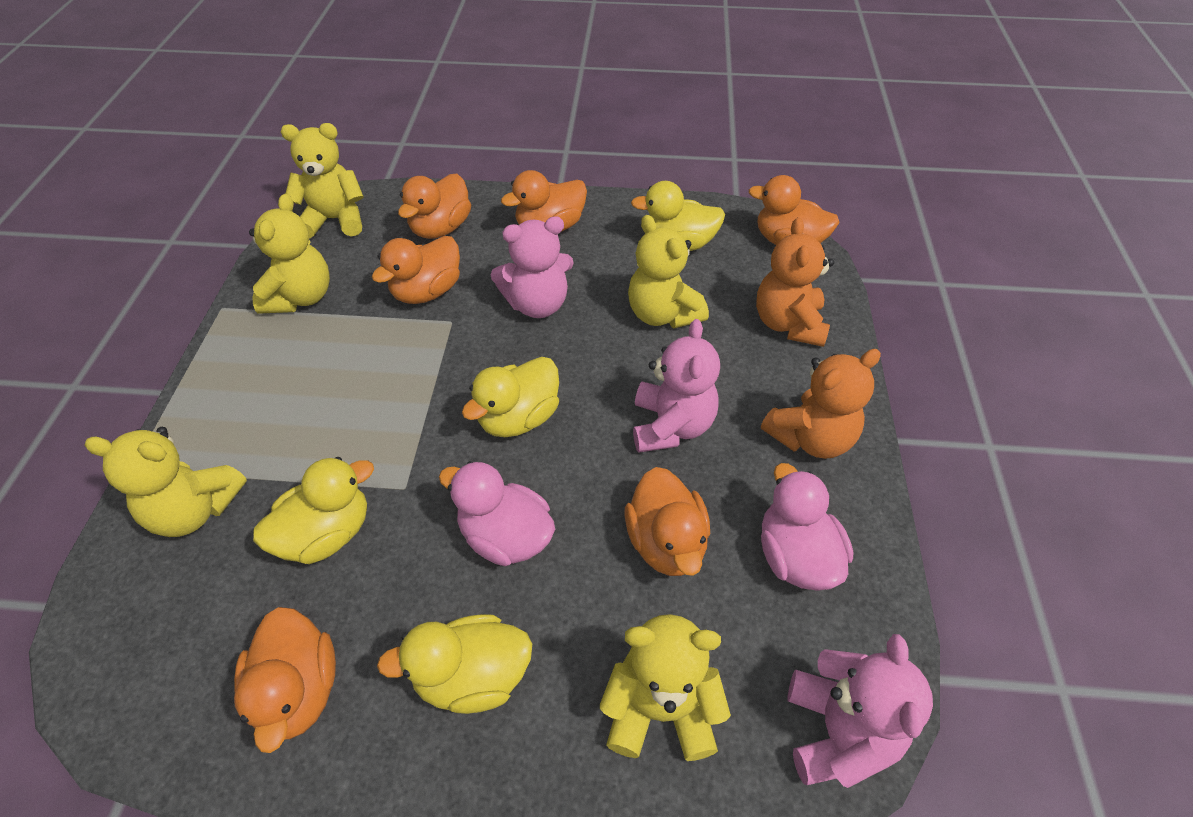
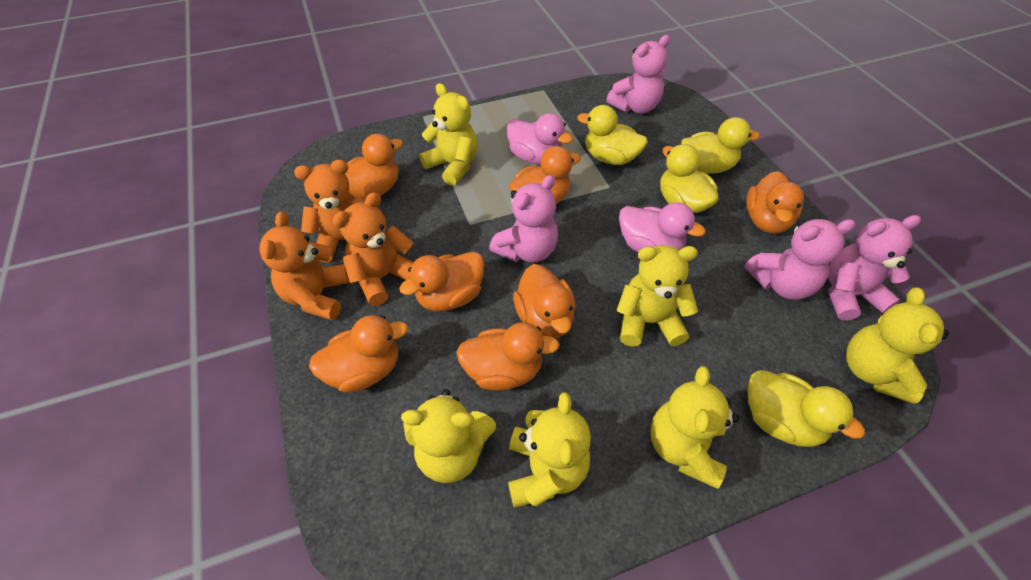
orange duck: [234,607,336,753] [372,236,460,304] [398,174,471,239] [501,170,587,232] [625,467,710,576] [749,175,840,245] = 6 -> [309,315,408,393] [345,134,403,200] [399,251,485,311] [456,322,560,391] [509,146,581,204] [513,264,576,338] [746,171,804,233] = 7
orange teddy bear: [756,217,834,347] [761,349,881,459] = 2 -> [259,211,349,320] [294,160,365,262] [332,192,414,306] = 3
pink teddy bear: [490,216,574,318] [633,319,720,453] [787,634,933,788] = 3 -> [489,175,558,262] [606,35,670,114] [744,219,856,300] [828,215,921,321] = 4
yellow teddy bear: [85,427,247,537] [249,194,330,314] [281,123,364,238] [600,614,731,761] [628,215,709,328] = 5 -> [401,389,496,483] [419,83,477,186] [508,392,591,508] [616,245,698,347] [650,366,739,489] [846,287,949,404] = 6

